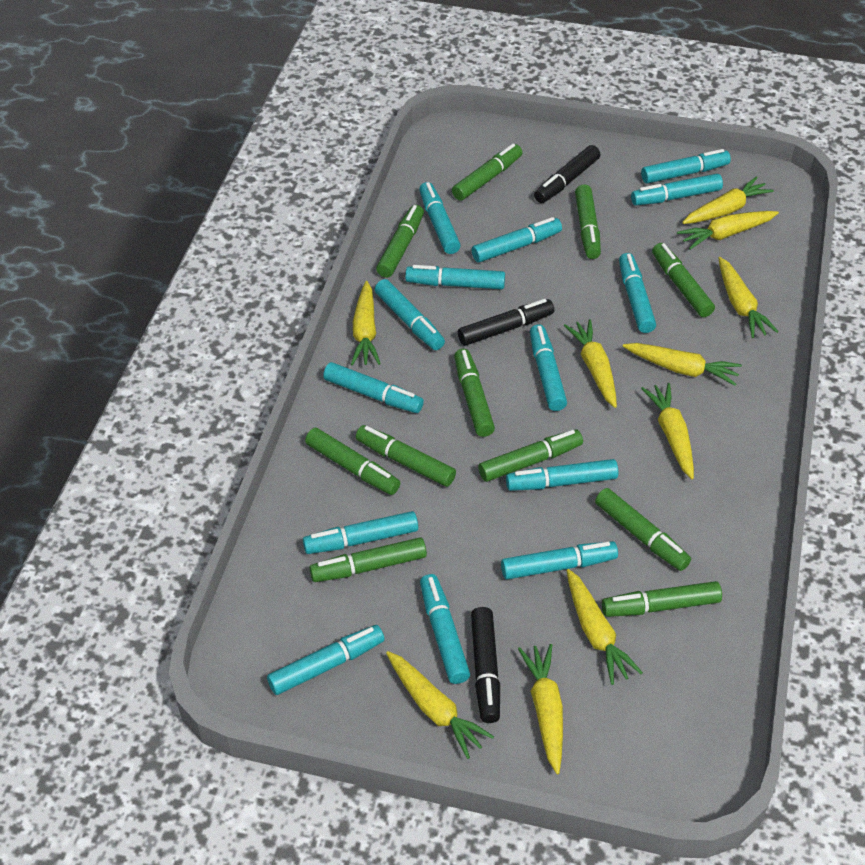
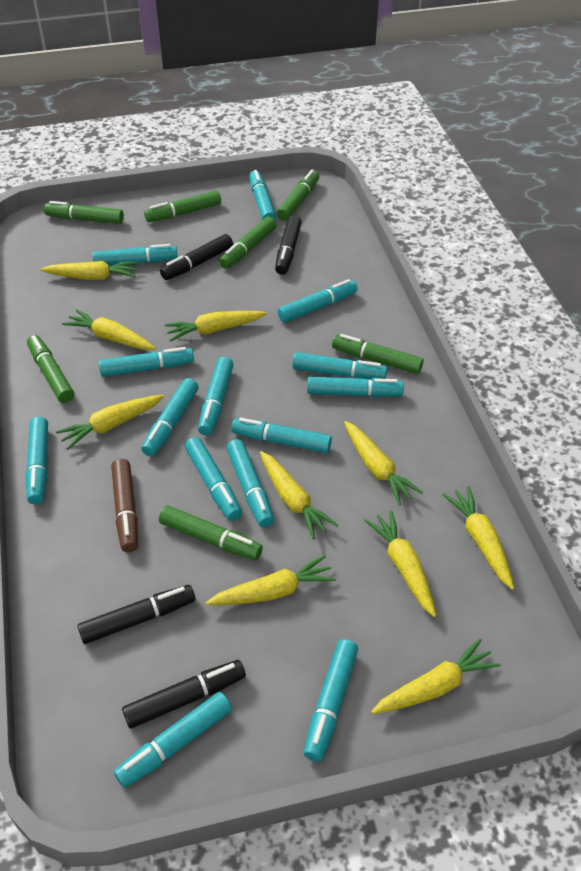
black marker: [458,299,554,346] [471,607,500,723] [534,145,600,203] = 3 -> [78,585,195,644] [122,660,246,729] [160,234,233,280] [275,215,302,275] = 4
brown marker: none = 0 -> [111,459,138,552] = 1
green marker: [305,428,400,495] [309,537,427,582] [356,425,456,487] [376,205,424,278] [452,144,523,201] [454,349,495,437] [478,429,583,482] [575,185,601,259] [595,488,691,571] [602,581,722,617] [652,243,715,317] = 11 -> [27,335,74,403] [44,201,124,224] [144,190,221,222] [159,506,263,560] [219,216,277,269] [276,170,319,221] [332,334,424,374] = 7

